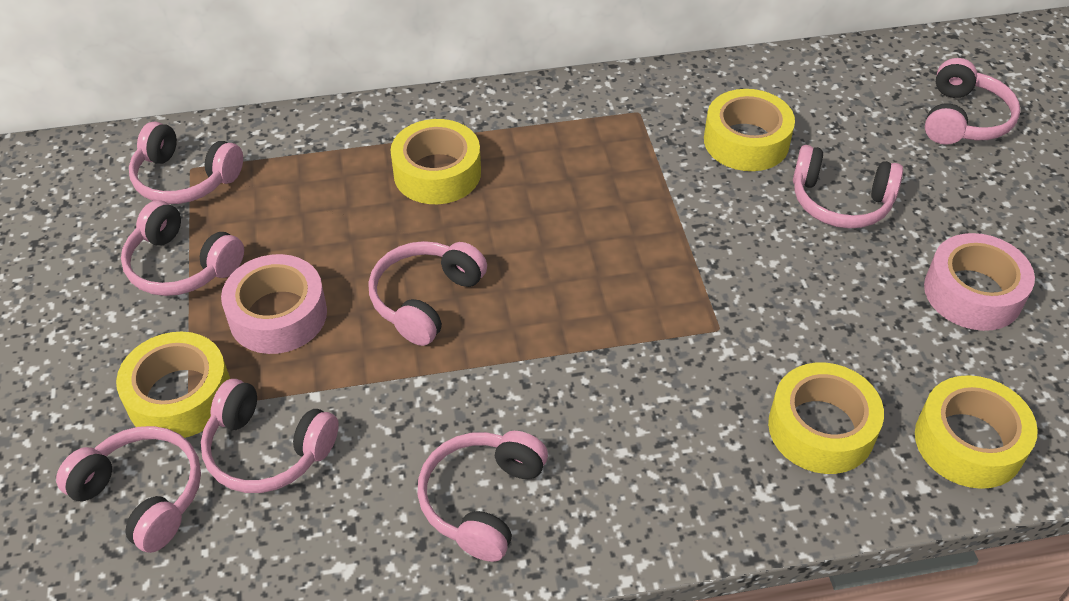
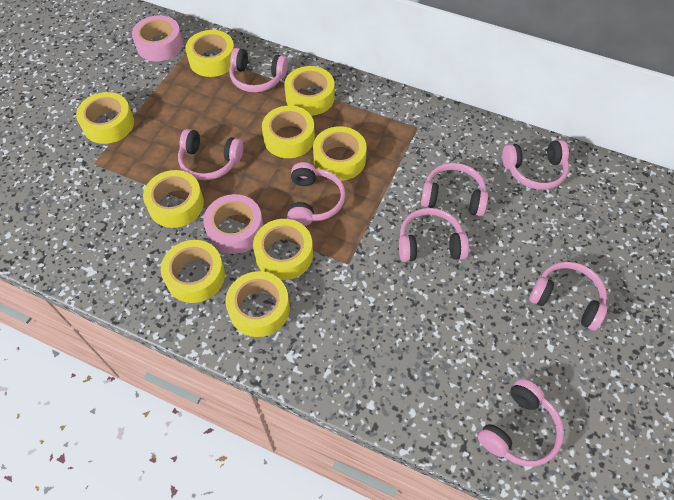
yellow tape: [116,332,230,438] [390,119,481,204] [704,89,795,171] [768,363,884,474] [915,375,1038,489] = 5 -> [76,92,134,144] [143,170,204,228] [161,240,225,303] [186,30,234,77] [226,271,290,337] [253,219,313,280] [262,106,315,158] [284,66,335,116] [313,126,367,181] = 9

